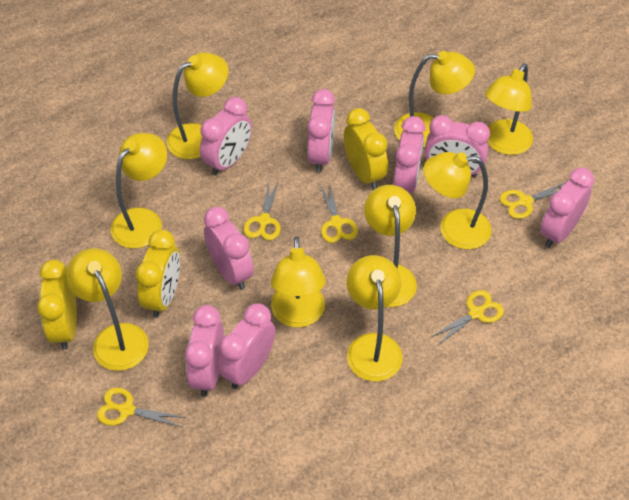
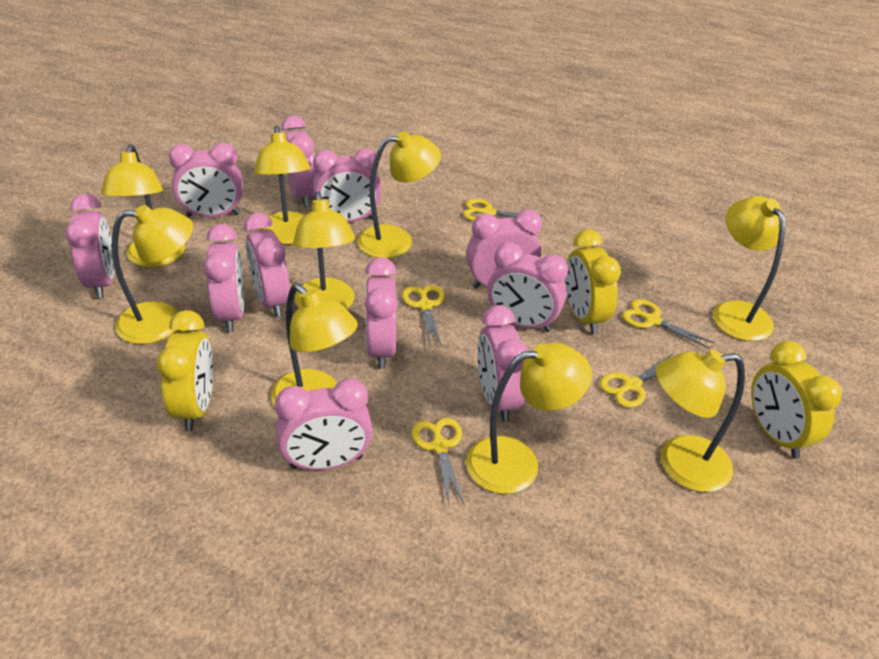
pink clock: [185,305,224,397] [200,97,252,176] [204,207,254,290] [218,303,276,389] [307,89,335,173] [393,116,426,193] [424,115,490,177] [540,168,594,248] = 8 -> [65,194,115,299] [169,143,243,217] [204,224,245,332] [244,213,290,317] [275,378,372,470] [281,116,316,207] [313,148,382,222] [365,257,398,369] [466,209,542,288] [477,305,529,422] [487,242,568,332] = 11

